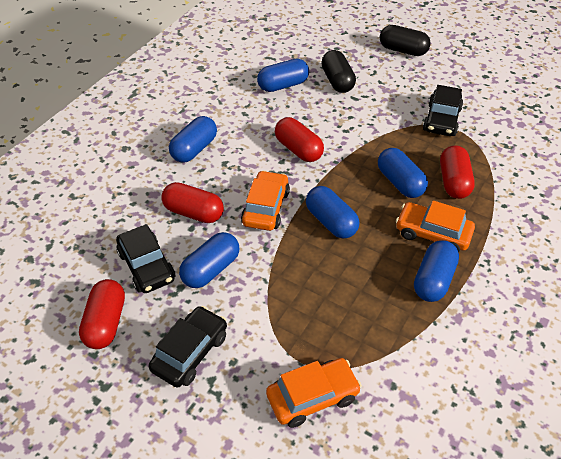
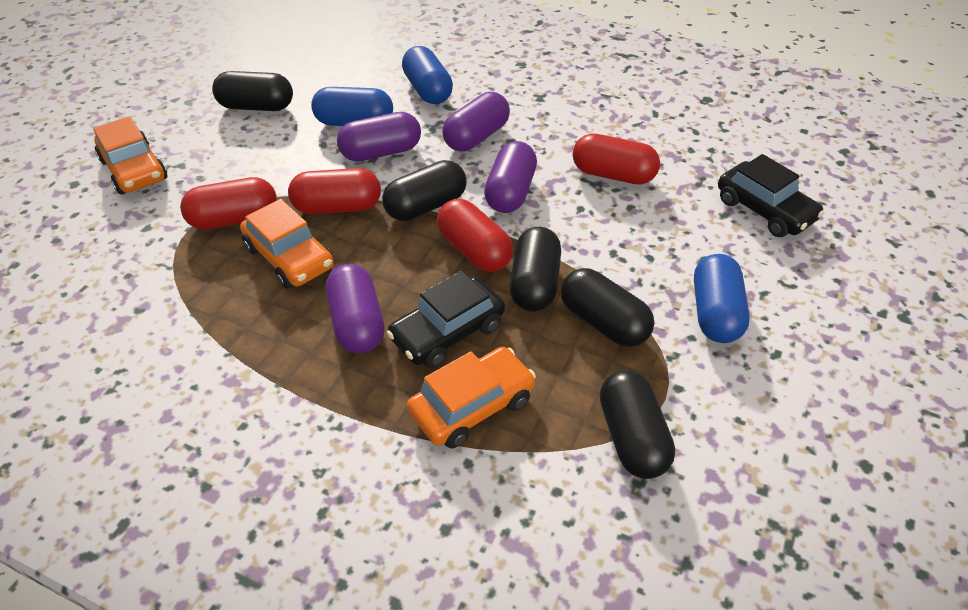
black capsule: [321,50,356,93] [380,25,431,56] = 2 -> [212,71,293,111] [382,160,467,221] [510,227,561,311] [561,268,654,347] [600,370,675,479] = 5
black car: [116,224,175,293] [149,306,227,388] [423,85,463,136] = 3 -> [387,270,505,368] [718,154,824,237] = 2
blue capsule: [169,116,217,163] [179,232,239,288] [257,59,309,92] [306,186,359,239] [378,148,428,198] [414,240,459,302] = 6 -> [311,87,393,126] [402,46,453,104] [694,254,750,343] = 3
purple capsule: none = 0 -> [326,264,384,353] [337,112,421,161] [442,92,510,151] [484,141,537,213] = 4

